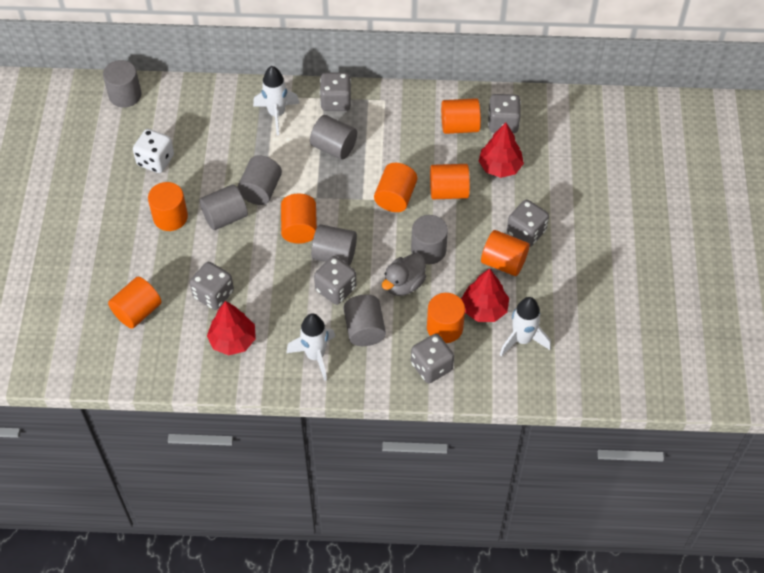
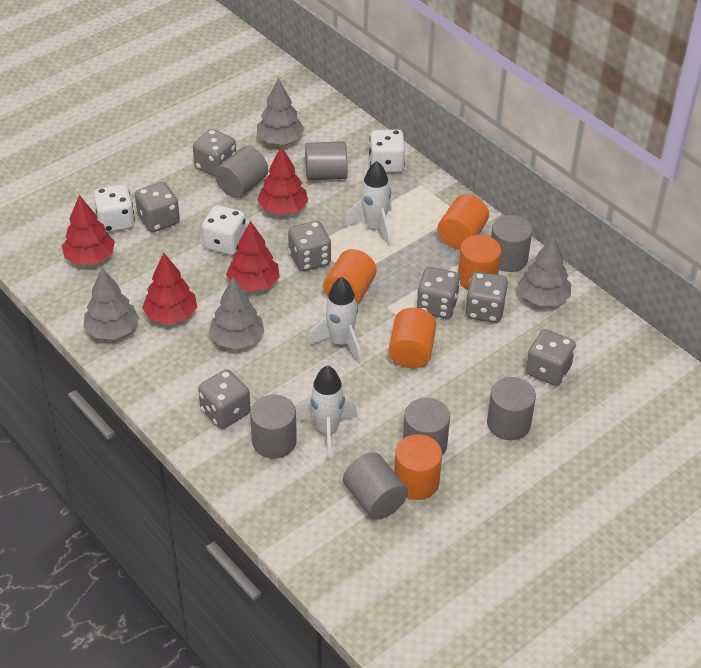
grey dice: [190,262,234,310] [314,256,356,305] [320,72,351,111] [411,334,454,383] [488,94,521,133] [507,200,549,247] = 6 -> [135,182,180,232] [193,129,236,177] [198,369,251,429] [288,221,331,271] [417,267,460,318] [465,272,508,323] [526,329,576,386] = 7
grey duck: [382,253,426,296] = 1 -> none = 0
grey tree: none = 0 -> [83,268,139,340] [209,277,265,349] [257,78,304,145] [518,236,571,306] = 4
orange cylinder: [108,277,161,329] [148,182,188,231] [281,194,317,244] [374,163,417,212] [427,293,465,343] [430,164,470,199] [441,98,481,134] [481,230,529,276] = 8 -> [323,249,377,304] [388,308,436,368] [394,434,442,500] [437,194,489,249] [458,235,501,290] = 5
red tree: [207,301,256,356] [461,268,509,322] [479,123,524,178] = 3 -> [62,195,115,265] [142,253,197,324] [226,221,280,292] [257,146,308,215] = 4
white dice: [133,129,174,173] = 1 -> [94,184,135,233] [202,205,246,255] [369,130,405,173] = 3

